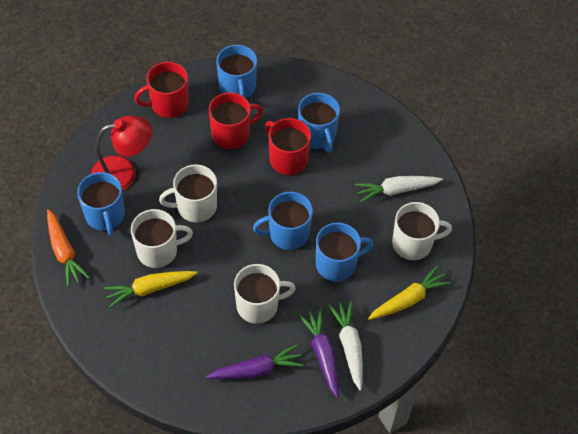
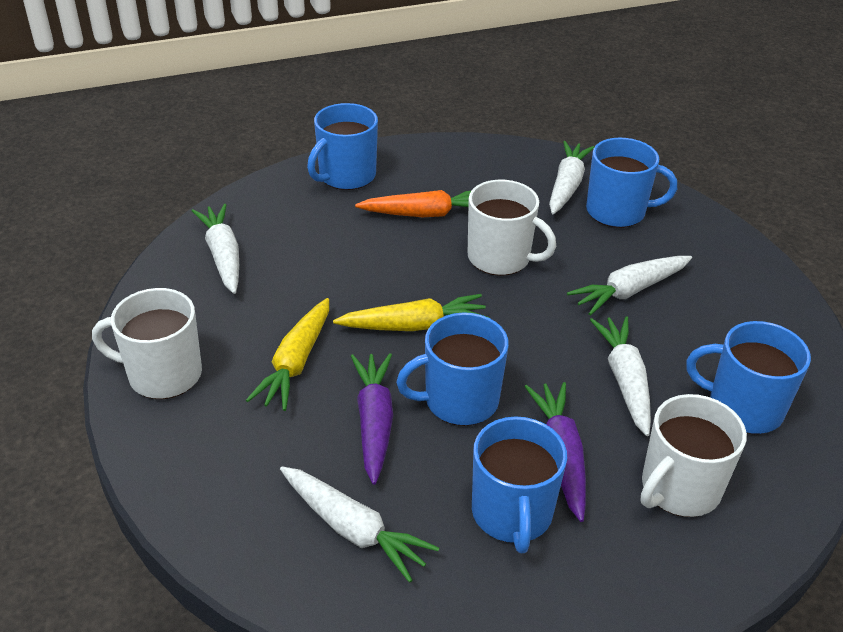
red lamp: [91,116,152,191] = 1 -> none = 0
red mug: [134,62,189,118] [209,92,263,149] [265,118,311,175] = 3 -> none = 0
white carrot: [329,301,363,391] [355,176,443,203] = 2 -> [192,204,239,294] [280,466,439,583] [549,141,594,214] [567,256,692,316] [590,316,651,436] = 5
white mug: [131,209,193,268] [159,164,217,223] [234,264,296,324] [392,202,452,260] = 4 -> [92,288,202,399] [468,180,556,276] [640,394,747,517] = 3

